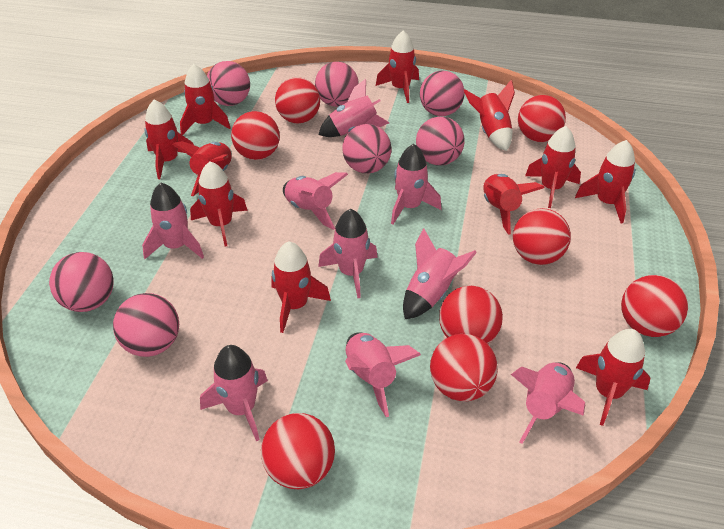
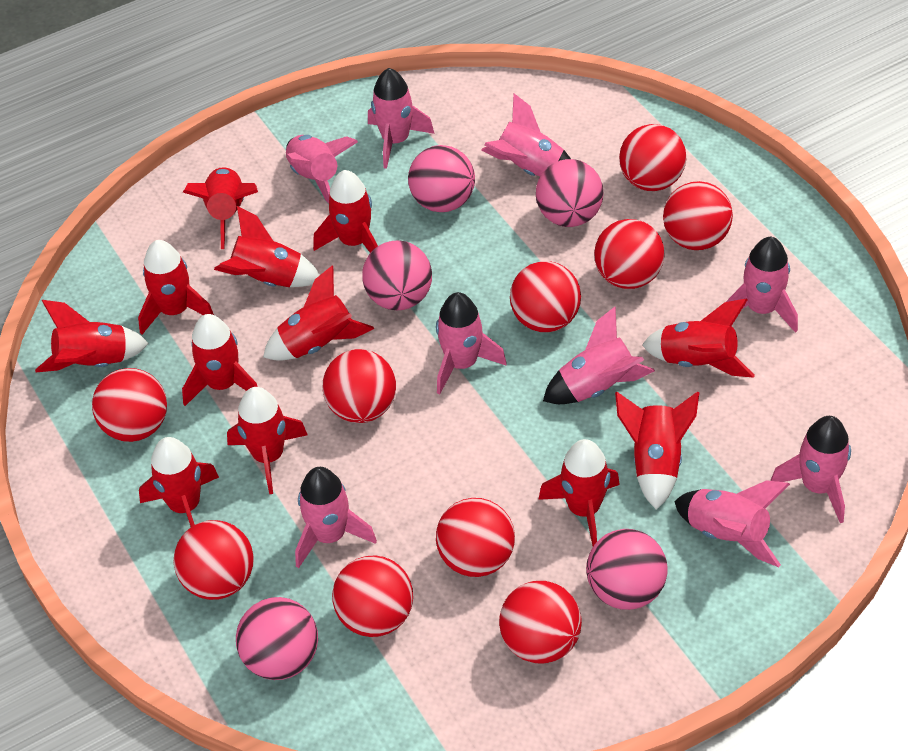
pink ball: [49,252,114,312] [113,293,179,357] [207,61,250,106] [315,62,359,107] [343,124,392,174] [416,116,465,165] [420,71,464,116] = 7 -> [236,597,318,680] [362,240,432,310] [408,145,475,212] [536,159,603,227] [586,529,668,610] = 5
red ball: [231,111,280,160] [261,413,335,489] [275,77,320,123] [430,334,498,401] [439,286,503,344] [513,208,571,265] [518,95,566,142] [621,275,688,337] = 8 -> [92,368,167,442] [174,520,254,600] [323,349,396,423] [332,555,413,637] [436,498,515,577] [499,581,582,663] [510,261,581,332] [594,219,665,289] [619,124,686,191] [663,181,733,250] = 10
red rocket: [144,99,194,179] [172,141,232,196] [180,64,230,135] [190,161,248,247] [271,241,331,333] [376,30,419,103] [464,80,515,151] [483,174,545,234] [525,126,581,208] [575,140,635,224] [576,329,651,426] = 11 -> [35,300,149,372] [138,240,214,335] [139,437,219,527] [182,314,258,406] [183,167,258,249] [214,206,320,287] [227,387,308,494] [263,266,374,361] [313,170,378,253] [538,439,620,546] [615,392,699,510] [642,299,755,378] = 12

